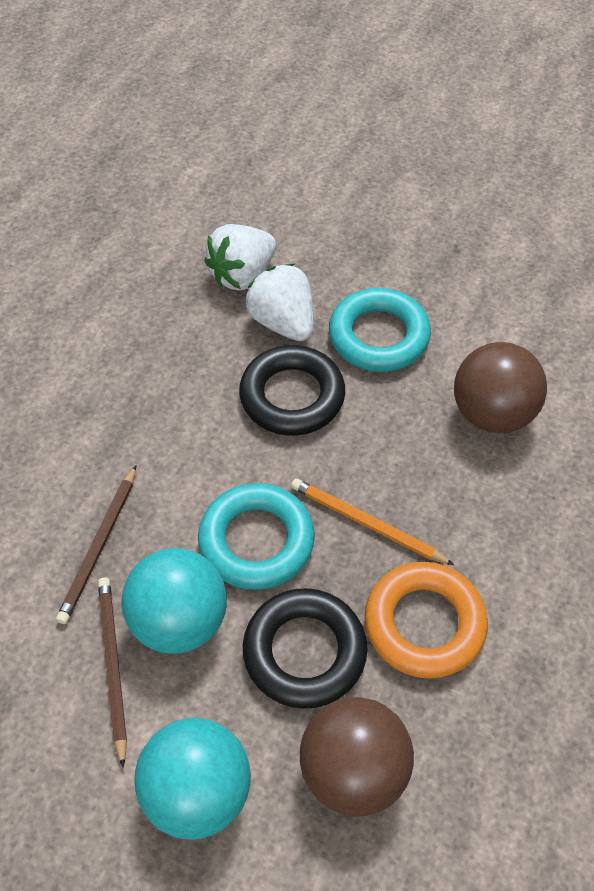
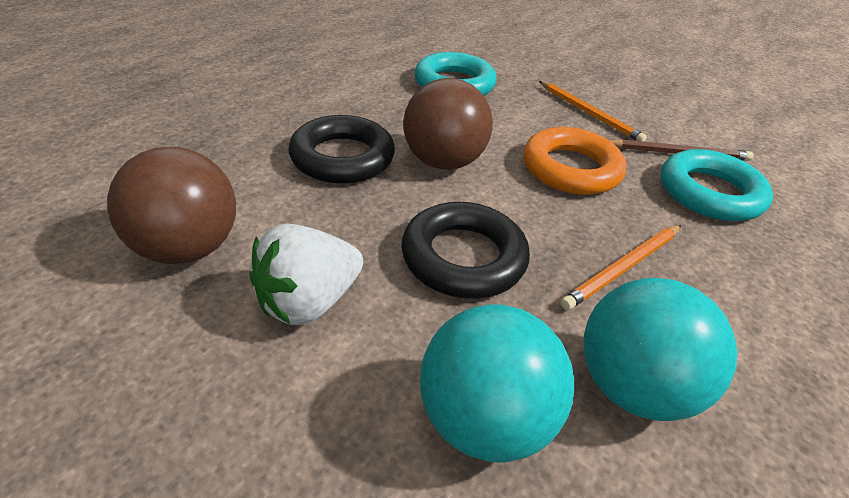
brown pencil: [56,465,136,624] [98,577,127,768] = 2 -> [609,139,754,161] = 1
orange pencil: [291,478,454,565] = 1 -> [539,81,647,142] [560,225,681,310] = 2
white strawberry: [204,224,276,290] [245,264,313,341] = 2 -> [249,224,363,325] = 1

